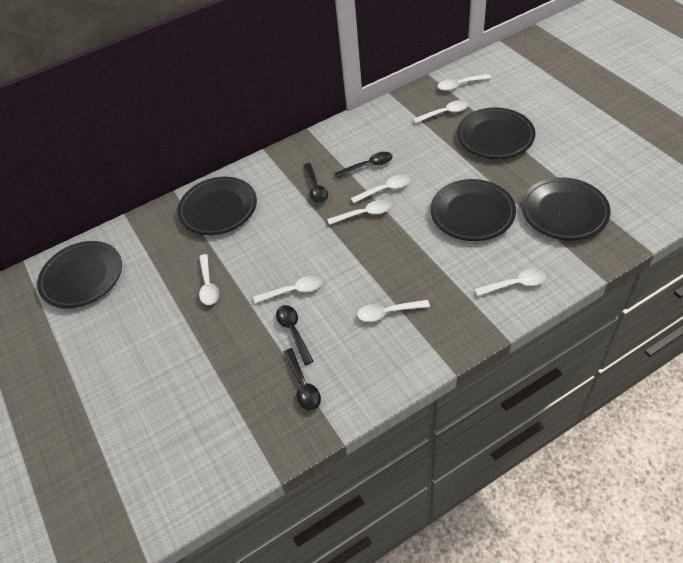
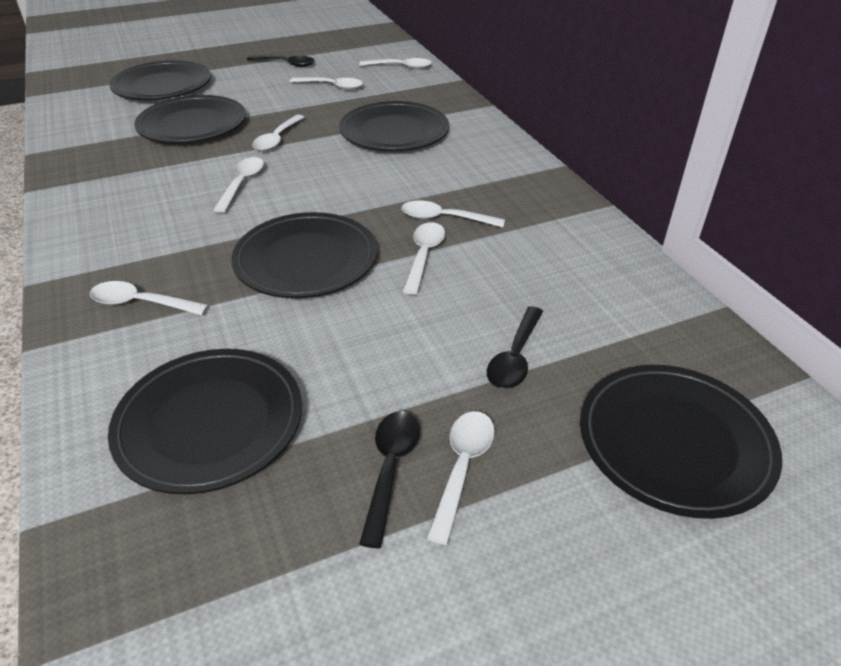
black plate: [37,241,122,308] [178,177,257,235] [430,179,516,241] [457,107,535,159] [521,177,611,240] = 5 -> [108,349,302,495] [109,60,211,100] [134,95,246,144] [232,212,377,298] [339,101,449,151] [580,365,782,519] = 6
black spoon: [276,305,314,365] [284,348,321,411] [303,163,328,203] [334,152,393,178] = 4 -> [247,55,315,67] [359,411,420,549] [487,306,543,389] = 3

